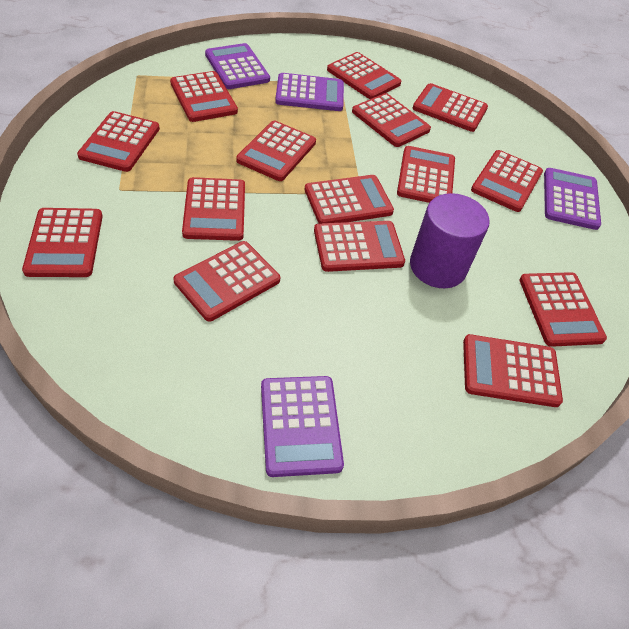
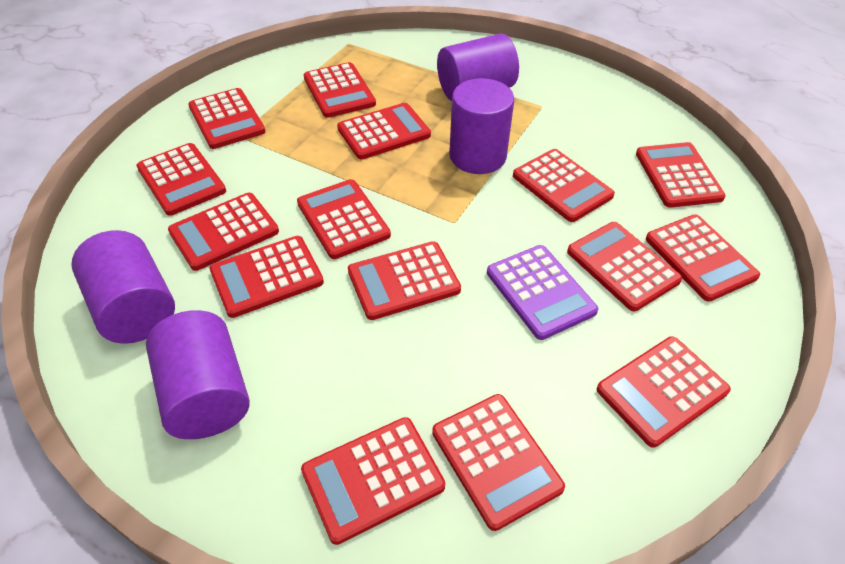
purple calculator: [205,43,270,89] [261,376,344,477] [275,73,344,111] [544,168,601,230] = 4 -> [487,245,598,340] = 1
purple cylinder: [410,193,490,288] = 1 -> [71,230,175,343] [146,310,250,439] [437,34,519,101] [449,78,514,174] = 4

